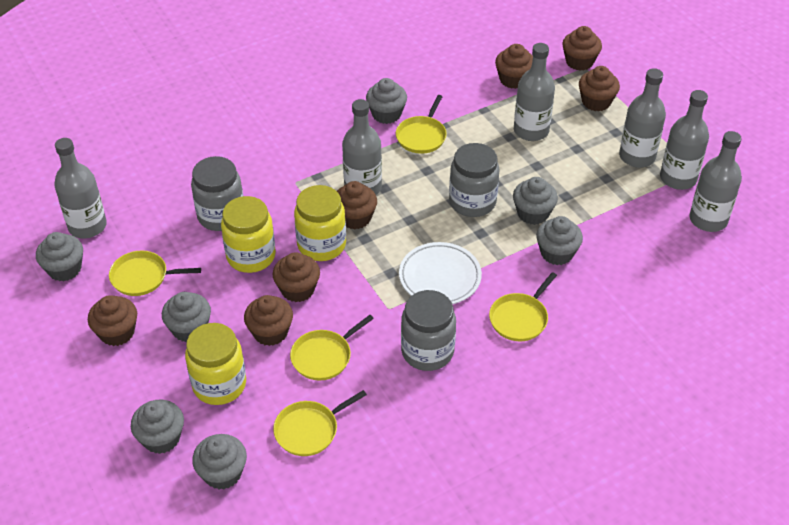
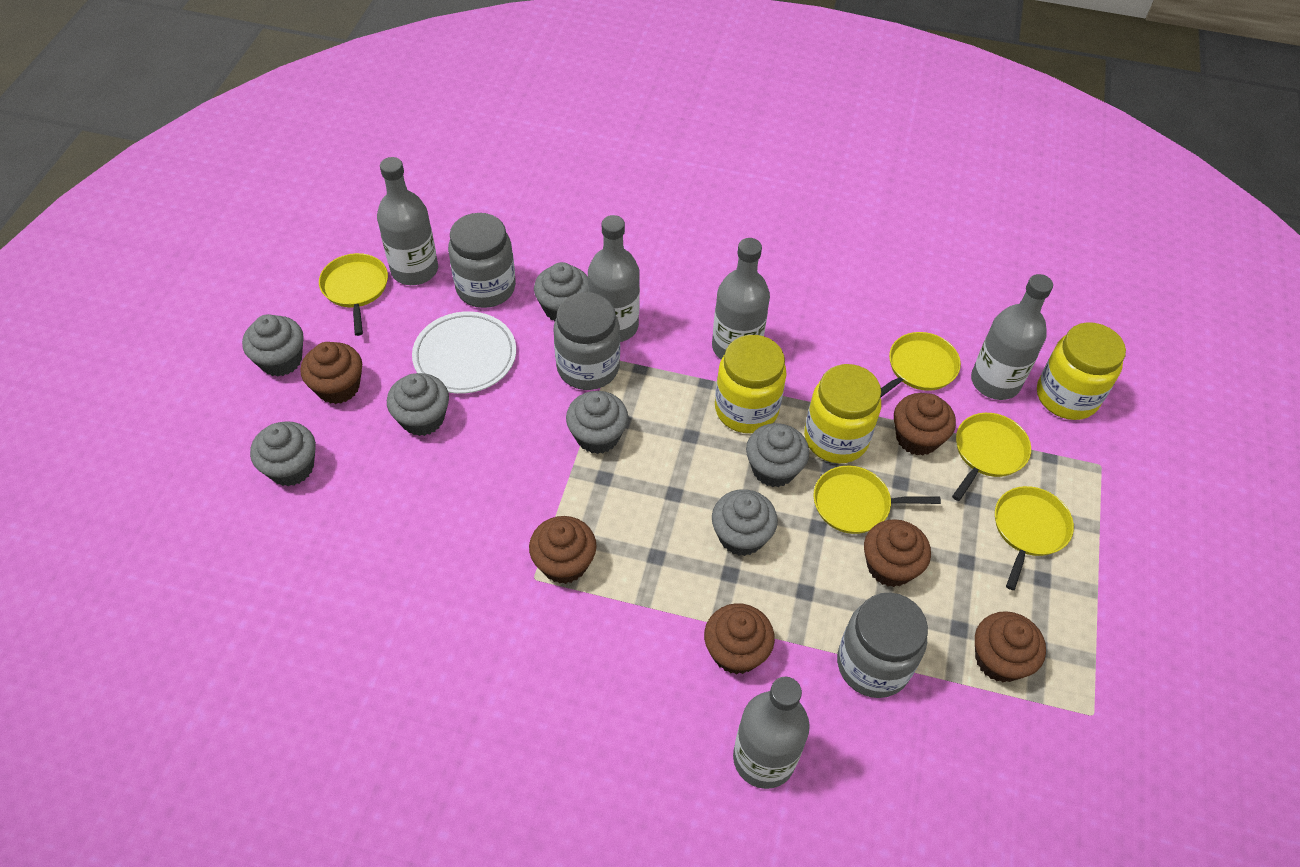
brown cupcake: [88,295,137,346] [244,295,293,346] [272,252,320,302] [337,181,377,229] [495,44,533,89] [562,26,602,71] [579,66,620,111] = 7 -> [300,342,362,404] [529,516,597,584] [704,603,775,675] [864,519,931,587] [894,393,956,456] [975,611,1046,682] = 6
grey bottle: [54,138,107,239] [342,99,382,195] [514,43,555,141] [619,68,666,168] [660,90,709,190] [689,131,742,232] = 6 -> [377,157,438,285] [588,215,640,342] [712,238,770,360] [733,677,810,789] [971,274,1053,400] = 5

